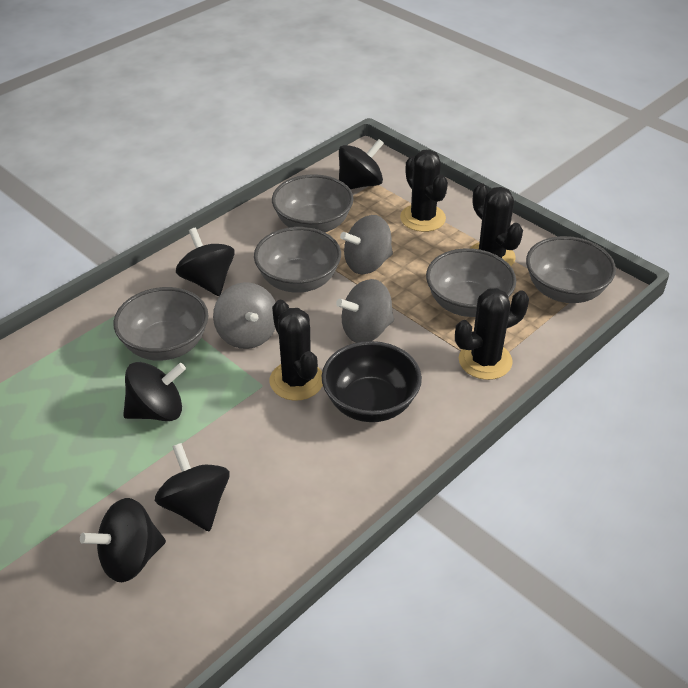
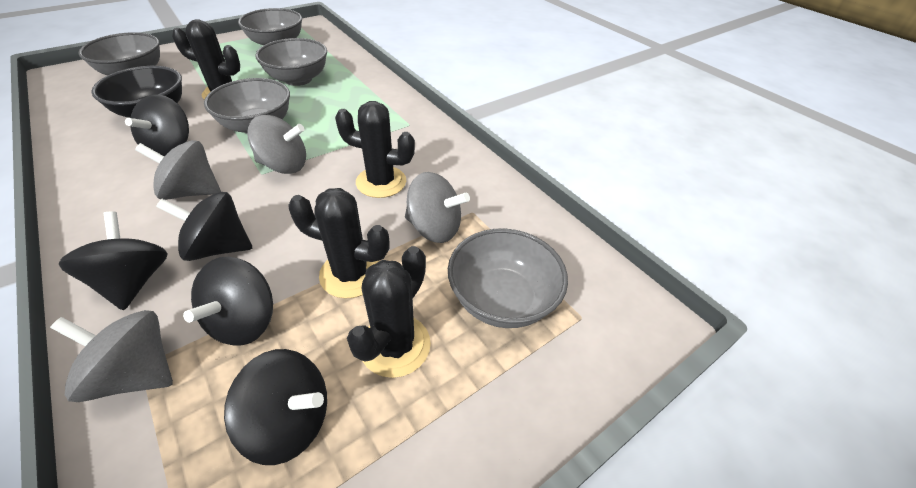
grey spinning top: [213,282,276,349] [336,279,394,343] [340,215,393,274] = 3 -> [50,310,173,402] [135,140,221,200] [247,115,306,174] [405,172,470,243] = 4

